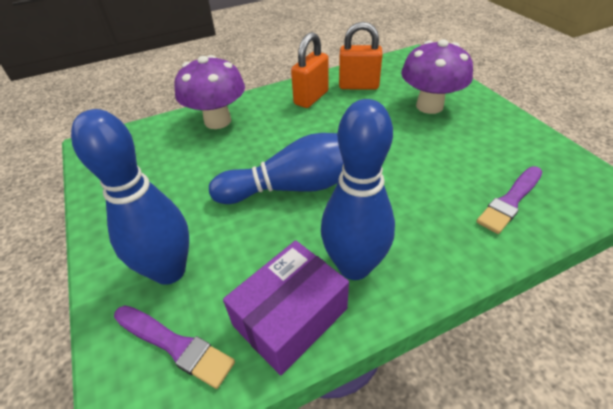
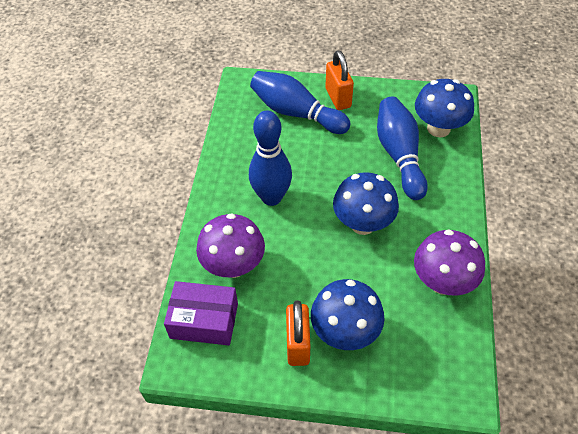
blue mushroom: none = 0 -> [311,279,384,350] [333,172,399,235] [415,79,474,137] = 3
purple brush: [114,305,235,389] [476,166,543,234] = 2 -> none = 0

